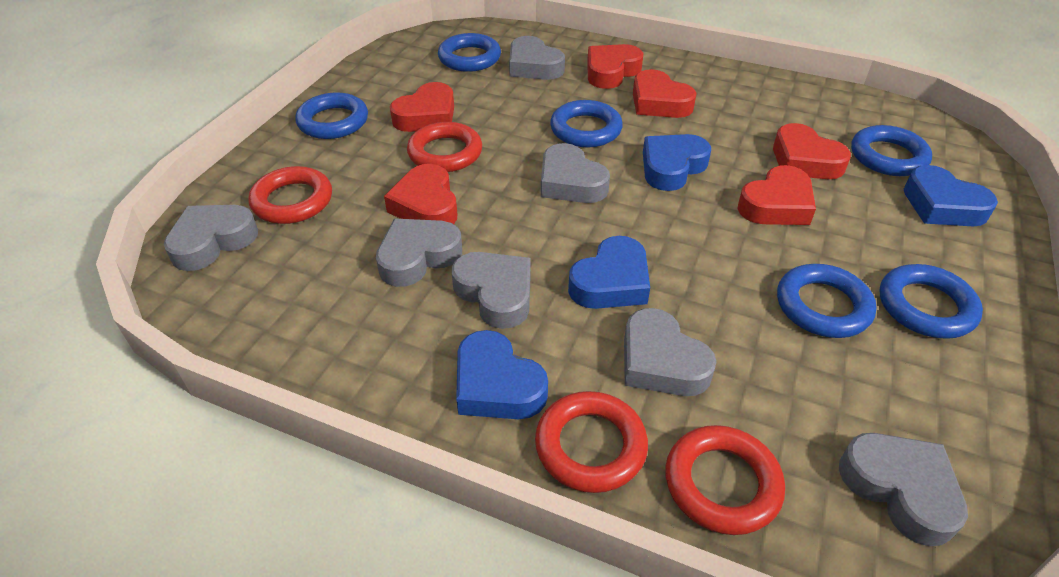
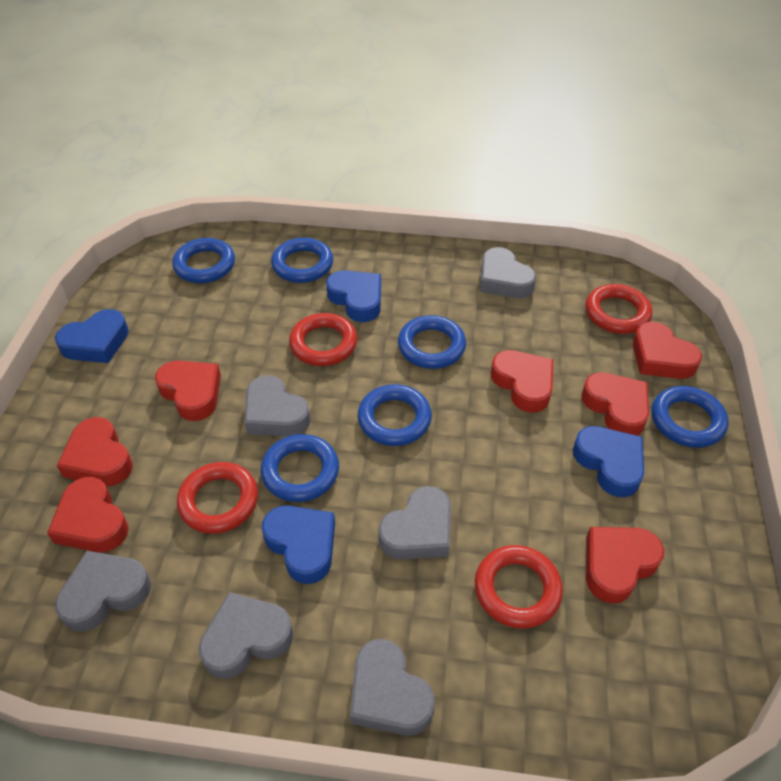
grey heart: [164,205,258,271] [376,219,462,287] [452,252,531,329] [509,36,565,80] [541,143,610,203] [624,308,716,396] [839,433,968,546] = 7 -> [55,551,151,632] [199,592,293,679] [245,375,310,436] [350,639,435,736] [378,486,451,560] [480,247,536,298] = 6
red heart: [384,164,457,224] [390,82,454,132] [587,44,643,89] [633,69,697,118] [738,165,816,225] [773,123,851,179] = 6 -> [47,477,129,552] [57,417,133,486] [155,361,221,421] [491,350,554,413] [581,372,649,436] [586,527,664,604] [633,322,702,379] = 7

